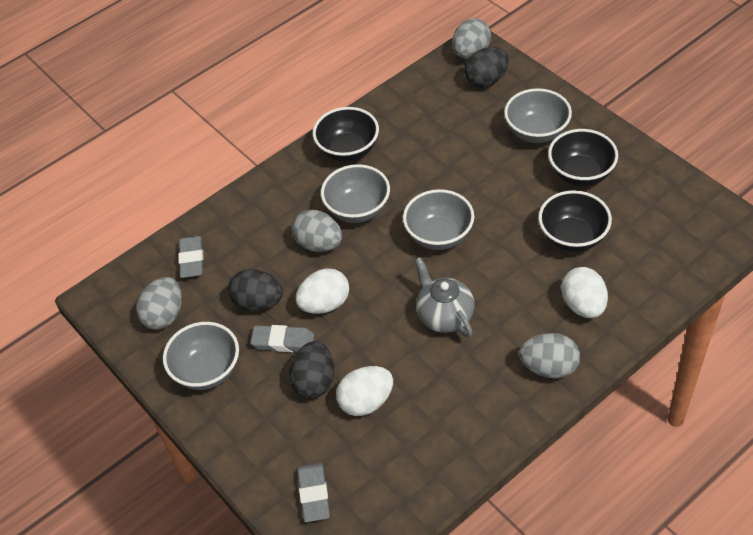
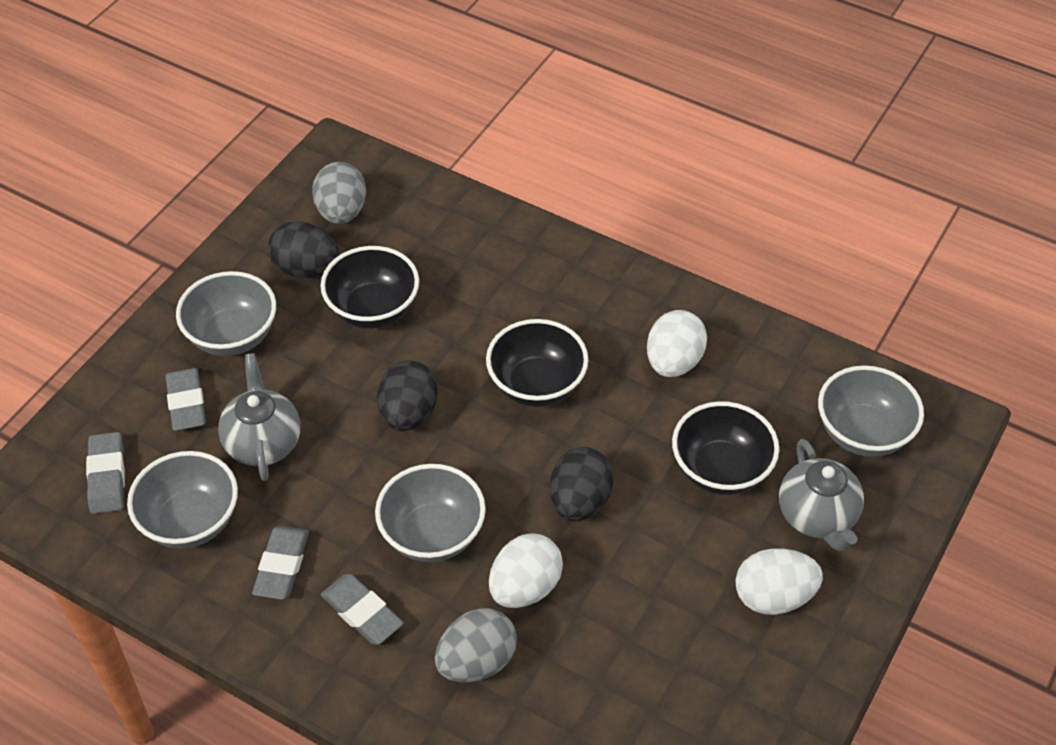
grey egg: [136,277,182,330] [292,210,342,252] [452,18,491,59] [519,333,580,379] = 4 -> [312,162,366,224] [435,608,517,682] = 2
grey eraser: [178,236,204,278] [250,325,314,352] [297,463,330,522] = 3 -> [86,432,125,514] [165,368,206,431] [252,526,309,600] [321,574,404,645] = 4
grey teapot: [415,257,475,338] = 1 -> [218,353,300,481] [779,439,864,551] = 2

